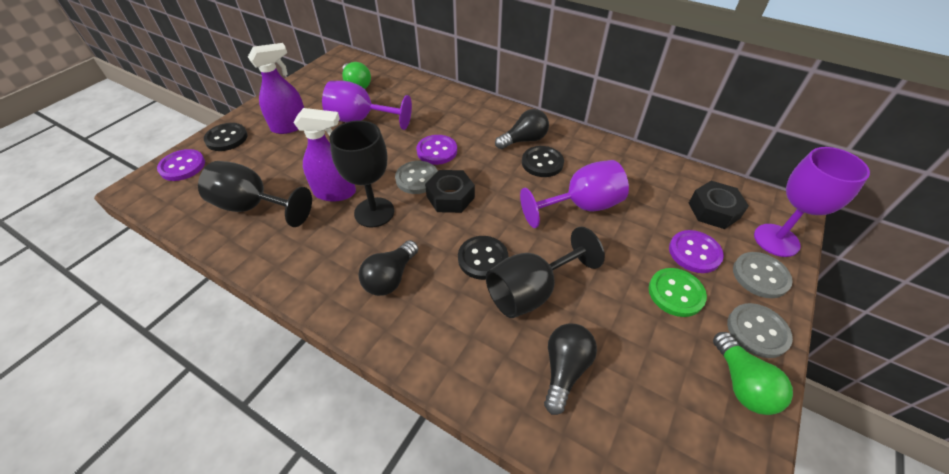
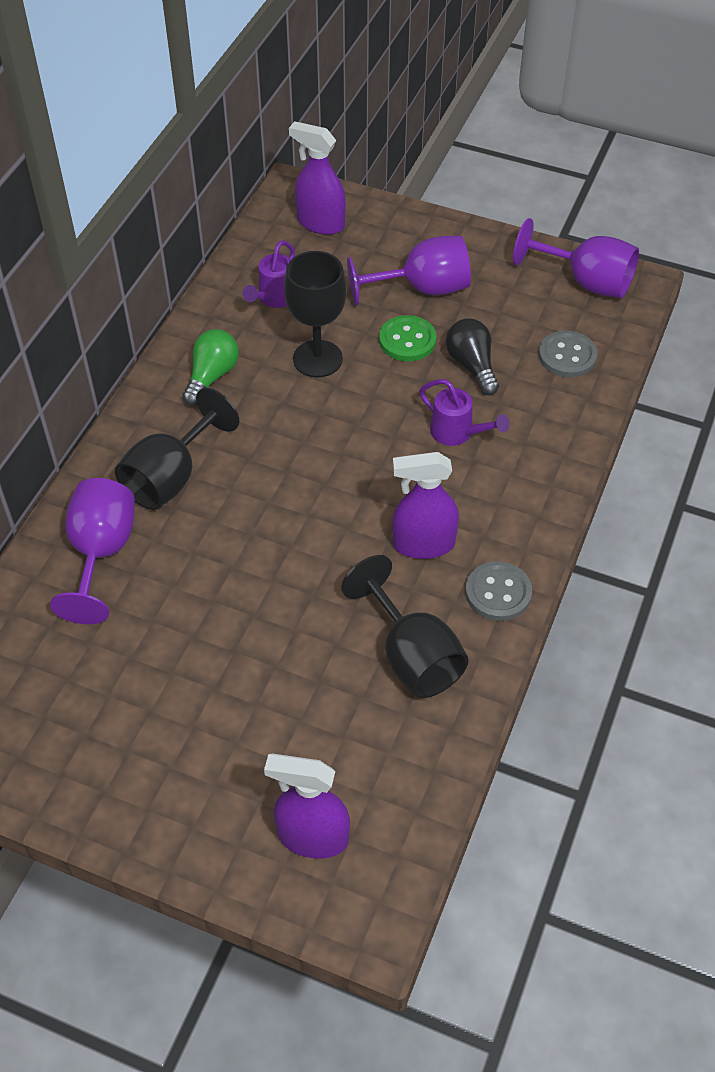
black button: [204,123,248,151] [458,236,509,280] [522,146,564,177] = 3 -> none = 0
black light bulb: [358,240,418,296] [495,109,549,149] [544,323,597,415] = 3 -> [446,318,499,395] = 1
black nut: [425,170,475,213] [689,181,749,229] = 2 -> none = 0
green light bulb: [342,62,371,89] [713,332,793,415] = 2 -> [182,329,239,406] = 1
grey button: [395,161,438,194] [727,303,793,358] [733,252,793,298] = 3 -> [465,561,532,621] [539,330,597,378] = 2
purple button: [157,149,205,181] [416,135,457,165] [669,230,724,273] = 3 -> none = 0
purple spray bottle: [248,43,304,134] [293,108,356,202] = 2 -> [264,753,350,859] [289,121,345,235] [393,452,459,559] = 3
purple watering can: none = 0 -> [243,241,295,308] [419,379,509,446] = 2

